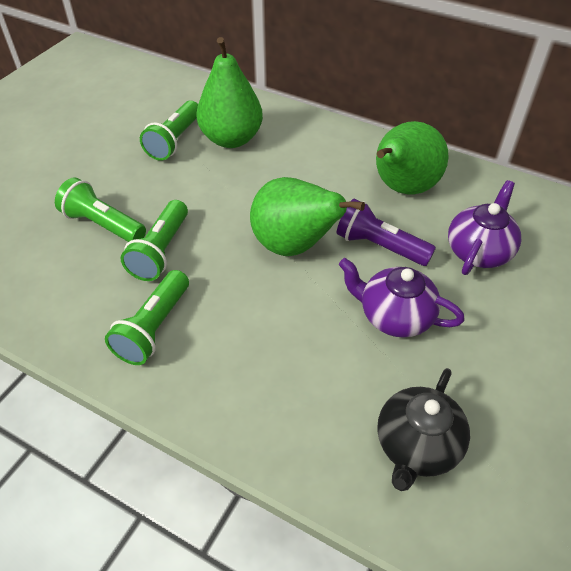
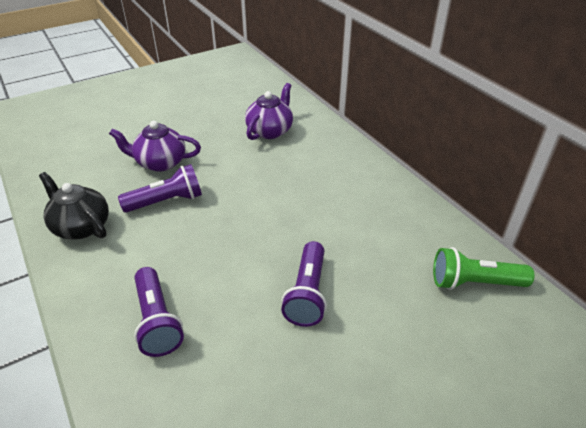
green flashlight: [55,177,146,242] [105,270,189,365] [121,200,188,281] [140,101,198,161] = 4 -> [433,247,535,290] = 1
green pear: [196,37,263,148] [250,177,365,256] [376,121,449,194] = 3 -> none = 0
purple flashlight: [337,199,436,266] = 1 -> [118,164,202,213] [134,267,184,357] [281,241,327,327] = 3

